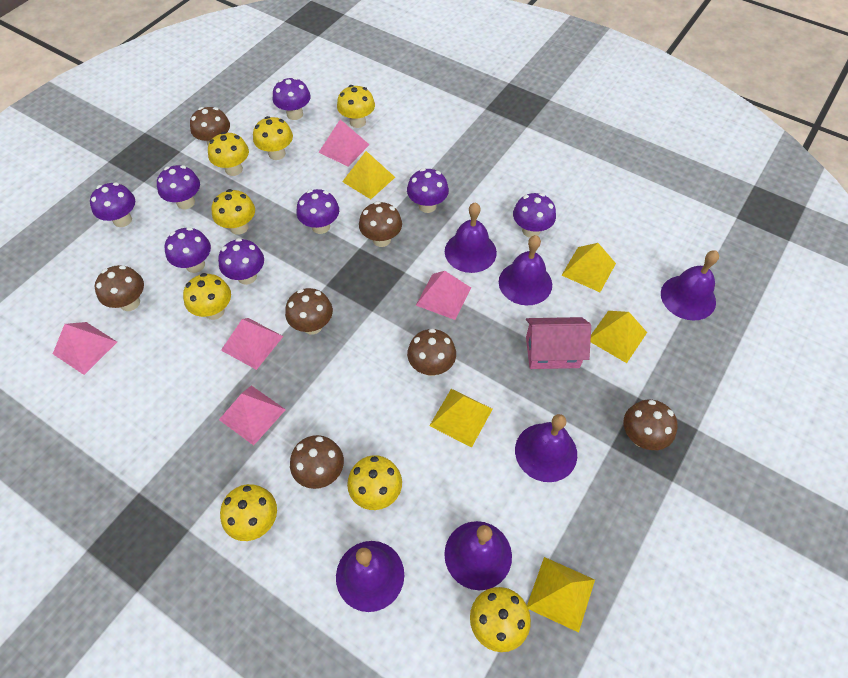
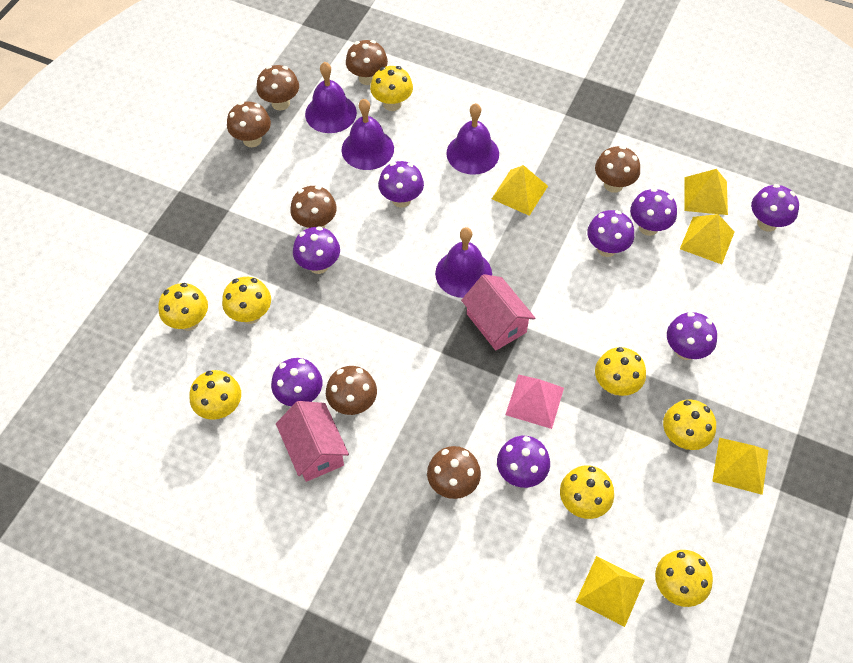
pink house: [526,317,591,369] = 1 -> [276,401,349,482] [461,274,535,351] = 2
pink pyramid: [53,322,117,375] [219,385,286,445] [221,318,283,370] [318,119,369,167] [416,271,471,320] = 5 -> [505,374,564,429] = 1
purple bell: [336,541,404,612] [444,521,512,590] [445,203,497,273] [499,235,552,305] [515,414,577,482] [661,250,719,321] = 6 -> [305,62,357,133] [341,99,394,170] [435,227,492,298] [446,103,499,175] = 4

